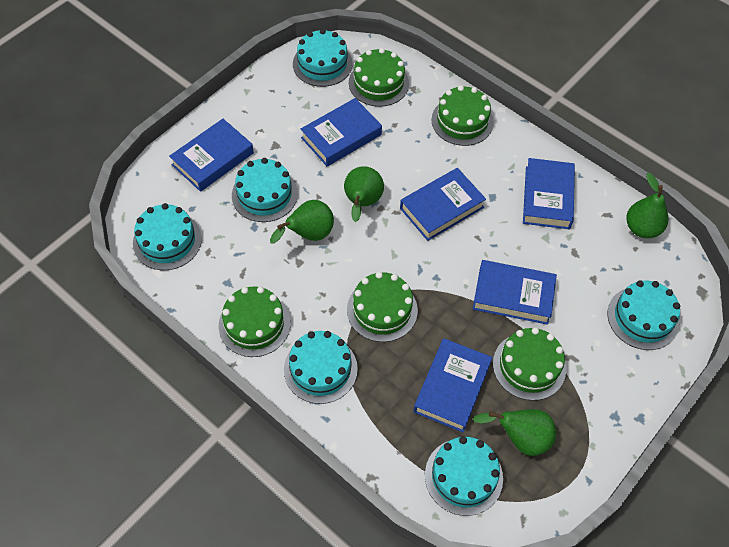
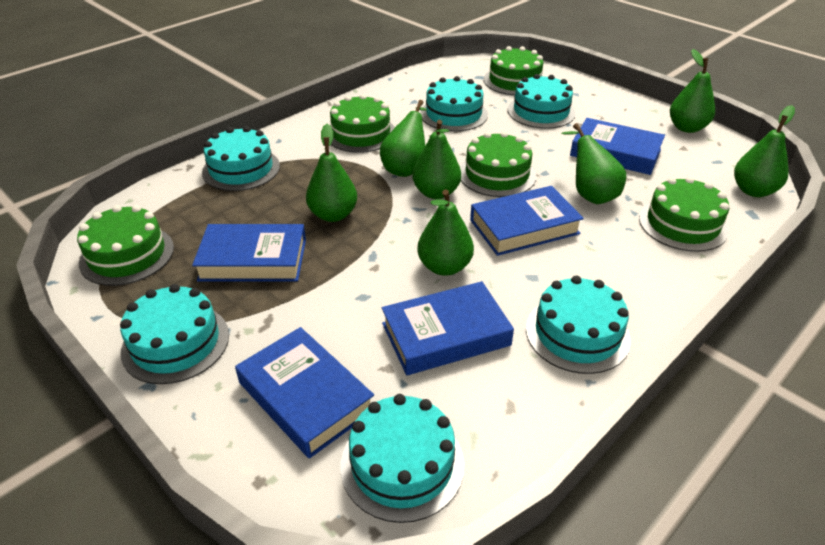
blue book: [169,119,254,192] [301,98,382,166] [400,168,486,241] [413,338,492,432] [473,260,557,325] [523,158,575,229] = 6 -> [192,224,306,282] [235,327,374,459] [382,281,514,375] [470,186,584,256] [570,118,665,175] = 5
green pear: [270,200,334,243] [344,166,384,222] [473,409,556,456] [626,173,668,238] = 4 -> [306,124,357,222] [380,100,427,177] [412,120,461,199] [417,190,474,276] [561,123,626,204] [670,49,715,133] [734,105,795,197] = 7

